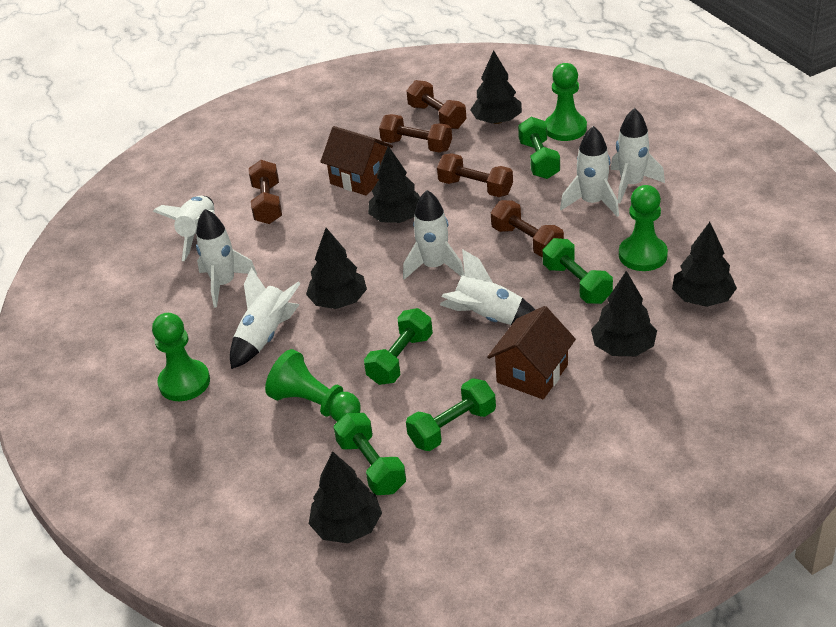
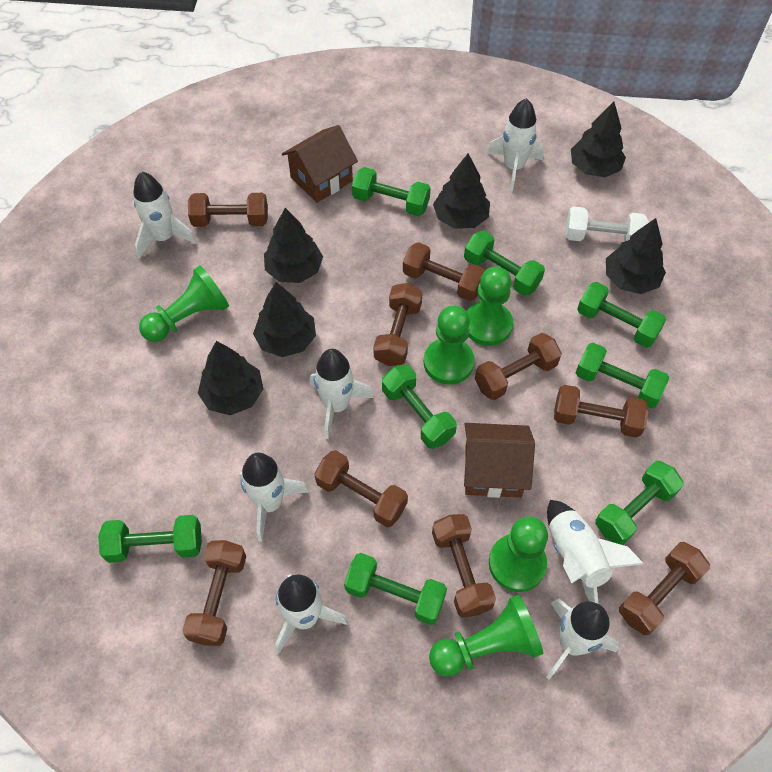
brown dumbbell: [249,160,282,224] [379,114,452,153] [406,80,466,129] [437,153,513,197] [491,200,564,257] = 5 -> [182,540,246,646] [188,193,268,227] [314,450,408,527] [373,283,423,366] [403,242,485,301] [432,514,496,618] [475,333,562,400] [554,385,649,438] [619,542,710,635] = 9
green dumbbell: [334,413,406,495] [364,308,433,385] [406,378,496,451] [518,117,560,179] [543,238,613,304] = 5 -> [98,515,202,563] [344,553,447,625] [352,167,430,216] [382,365,457,449] [464,231,545,296] [576,343,669,408] [577,282,666,348] [595,461,683,545] = 8
green pawn: [152,313,210,401] [265,349,361,422] [545,63,587,141] [619,185,668,271] = 4 -> [139,265,229,342] [424,306,474,385] [429,595,543,677] [466,267,513,346] [489,516,548,592] = 5
white dumbbell: none = 0 -> [565,206,649,241] = 1

